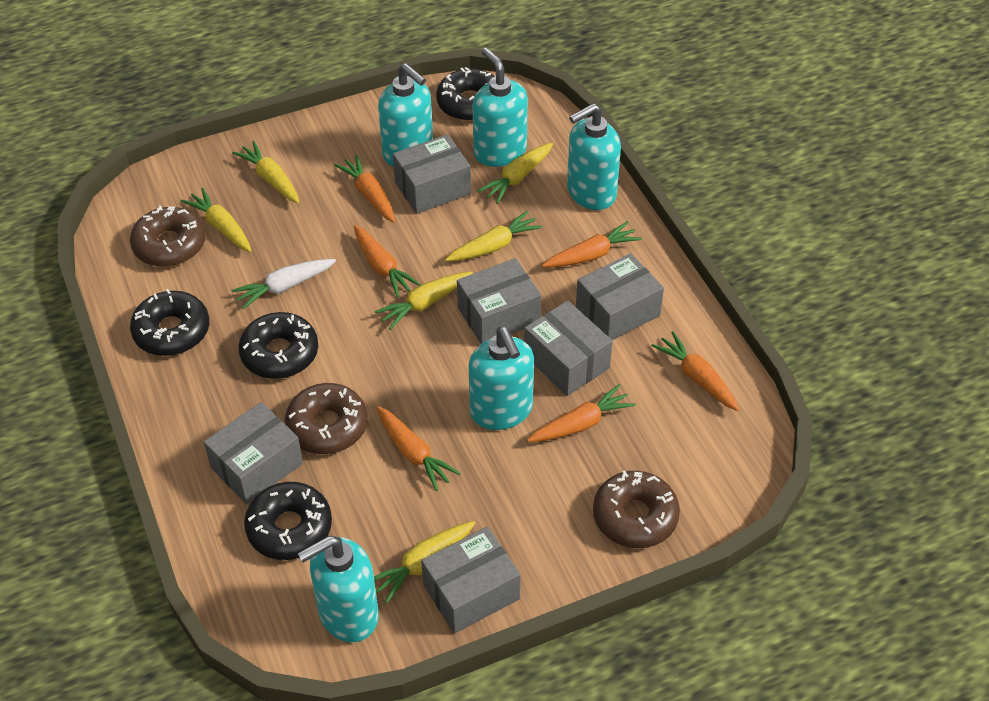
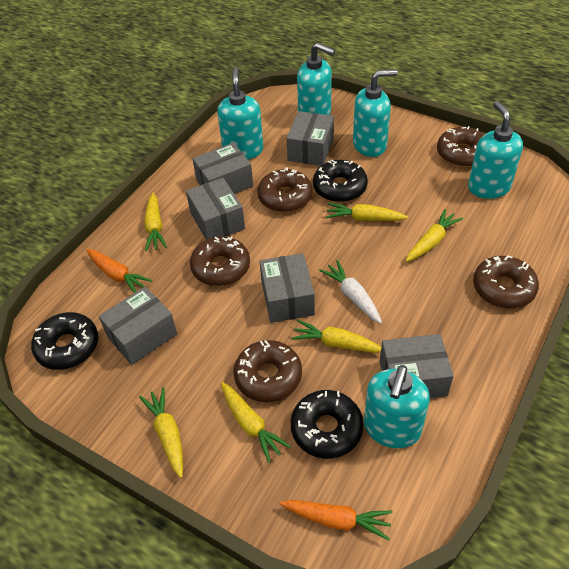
black donut: [130,289,209,356] [238,312,318,379] [244,482,332,560] [436,67,494,121] = 4 -> [31,312,98,370] [291,390,364,459] [313,159,368,202] = 3
brown donut: [130,205,206,267] [285,383,368,454] [593,470,680,548] = 3 -> [190,236,250,286] [233,340,302,402] [257,167,313,212] [437,126,484,167] [473,255,539,308] = 5
orange carrot: [334,155,395,222] [354,225,421,298] [377,406,461,491] [527,384,636,442] [542,221,642,267] [651,331,739,411] = 6 -> [86,249,152,293] [280,500,393,541] = 2

